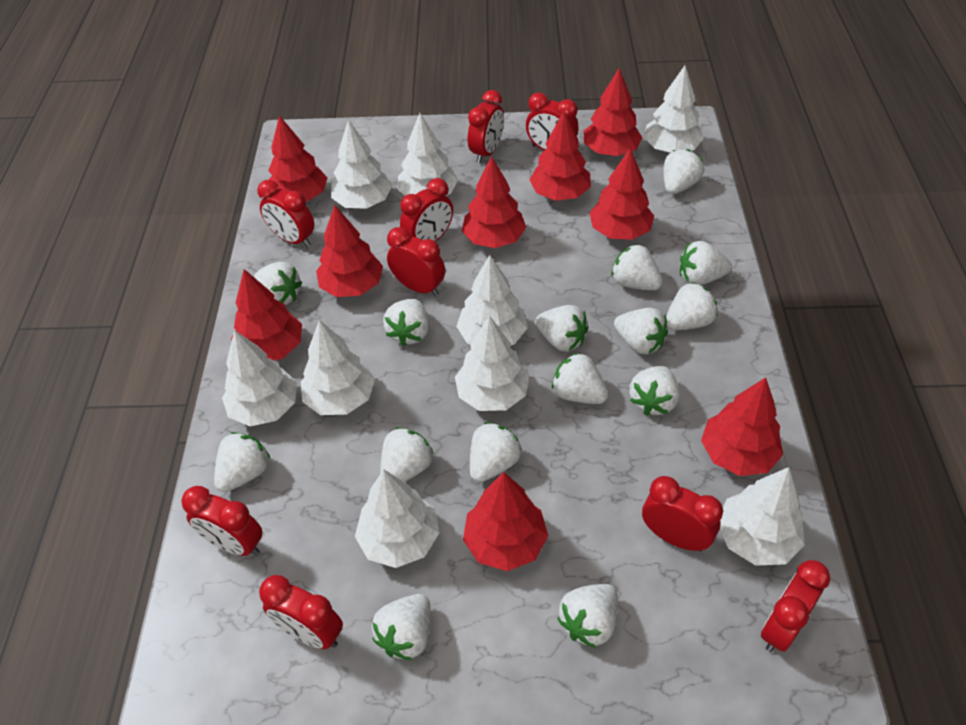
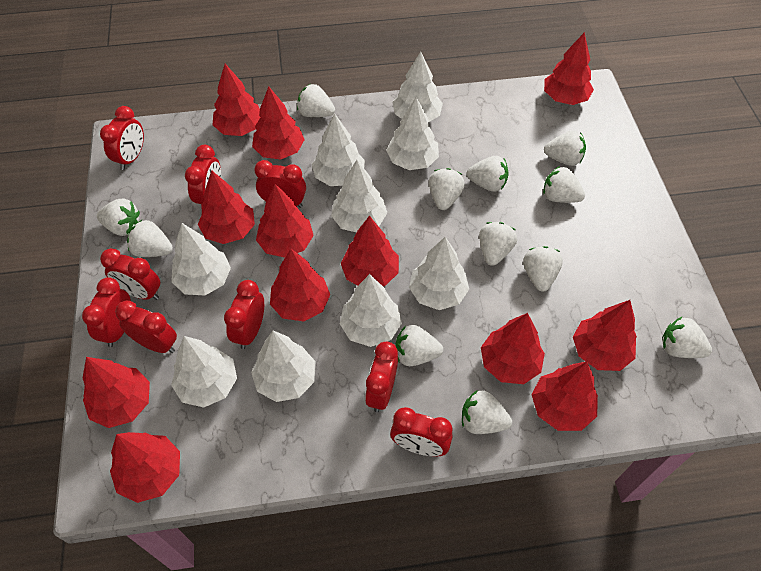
red tree: [231,269,302,360] [268,115,327,202] [316,205,383,297] [462,156,526,248] [463,472,548,571] [529,111,591,201] [584,68,642,156] [589,148,654,240] [701,377,783,476] = 9 -> [83,357,150,428] [110,432,180,503] [198,170,255,244] [213,64,260,136] [252,86,305,159] [256,184,314,258] [270,249,330,322] [341,215,399,286] [481,313,545,384] [532,362,598,431] [544,32,594,105] [573,300,637,371] = 12
white strawberry: [214,432,271,492] [254,262,302,305] [372,594,431,660] [380,427,434,482] [383,299,429,346] [470,422,522,482] [535,305,589,352] [552,353,608,404] [557,584,618,648] [611,244,663,290] [614,308,668,355] [629,366,679,416] [663,149,704,194] [666,282,717,330] [680,241,732,285] = 15 -> [97,199,140,236] [127,219,173,257] [297,84,335,117] [395,325,443,366] [429,168,465,210] [462,390,512,434] [467,156,509,192] [479,222,517,266] [523,246,563,292] [543,166,585,203] [544,131,586,166] [662,316,712,358] = 12

